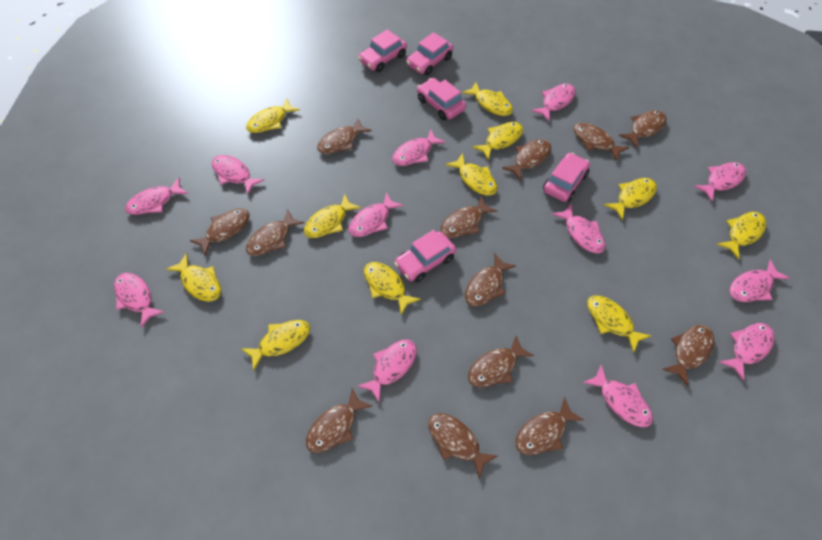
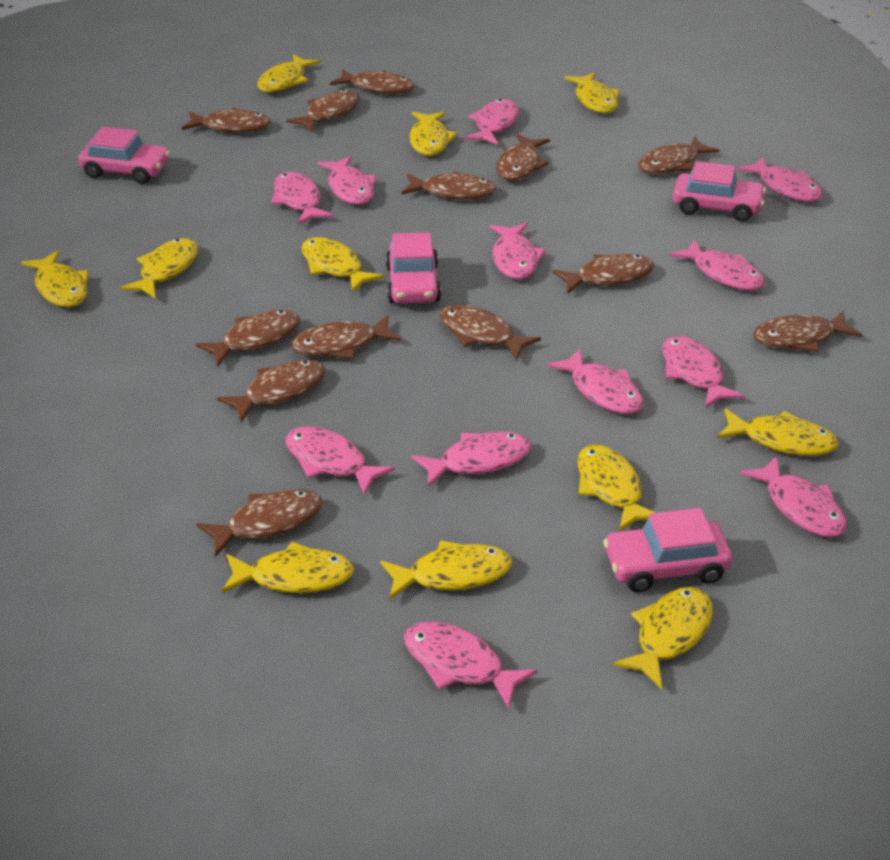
pink car: [358,29,407,72] [394,230,456,283] [406,32,453,75] [417,78,466,120] [543,153,590,202] = 5 -> [78,127,170,184] [386,233,441,303] [603,508,732,592] [673,161,766,222] = 4

